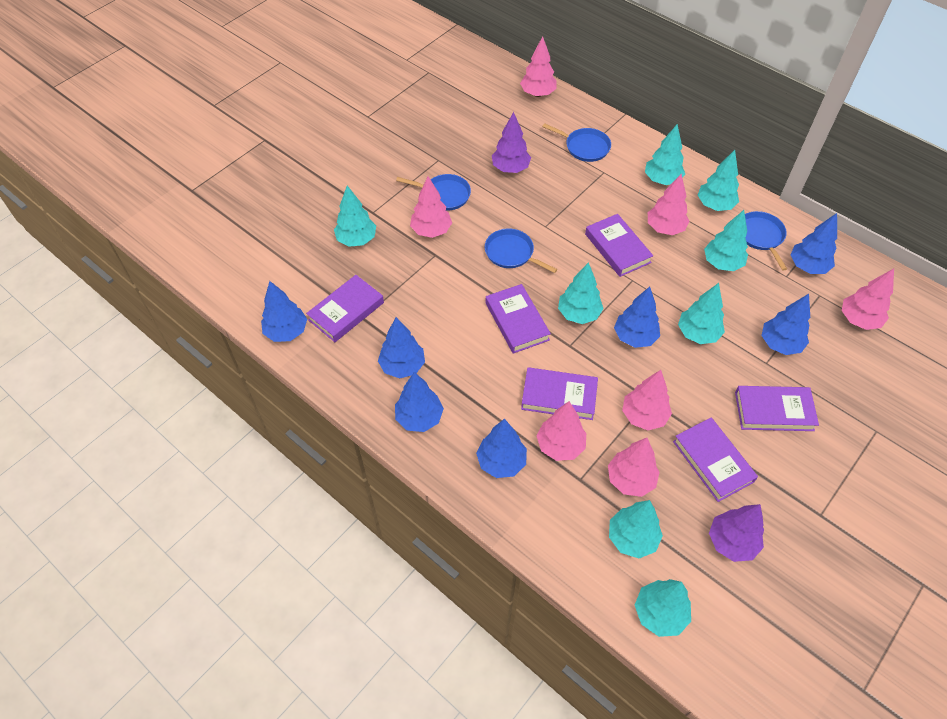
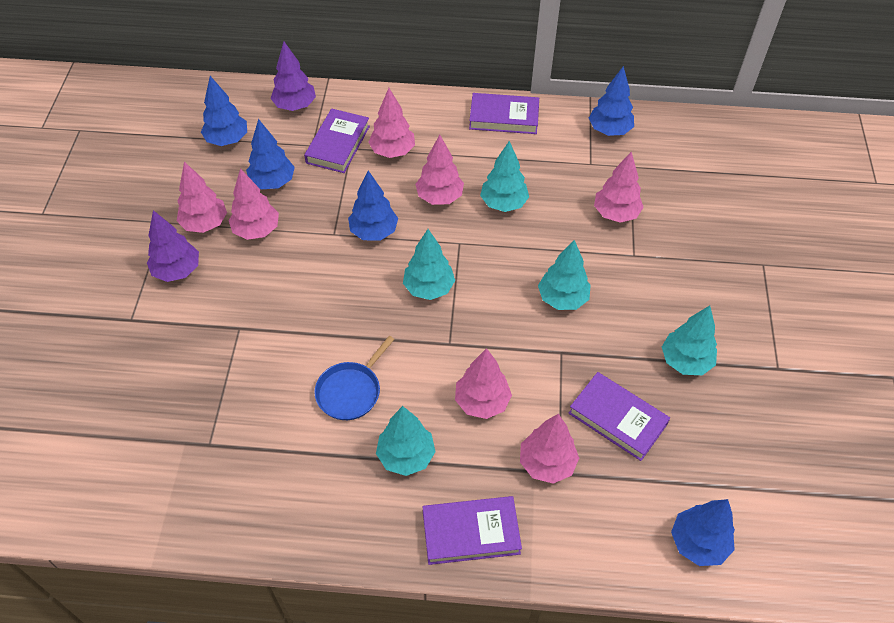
blue pan: [396,174,471,211] [485,228,557,273] [542,123,611,162] [745,211,787,271] = 4 -> [314,336,394,420] = 1
blue tree: [261,281,307,342] [378,317,425,378] [395,372,444,432] [476,419,527,478] [614,287,660,348] [761,294,810,355] [790,213,837,274] = 7 -> [201,76,247,146] [246,119,295,189] [348,170,398,240] [589,66,634,136] [671,499,735,566] = 5
purple book: [306,275,384,342] [486,284,551,354] [521,367,598,420] [585,214,653,277] [673,418,758,502] [735,386,819,431] = 6 -> [304,109,370,173] [423,496,522,565] [469,93,539,134] [569,372,670,461] = 4
turquoise tree: [334,185,376,247] [558,262,604,324] [609,500,663,558] [635,579,691,637] [645,124,685,185] [678,283,725,344] [698,150,739,211] [704,210,748,271] = 8 -> [376,406,436,476] [403,229,455,300] [480,141,529,212] [538,240,591,310] [662,306,717,375] = 5

